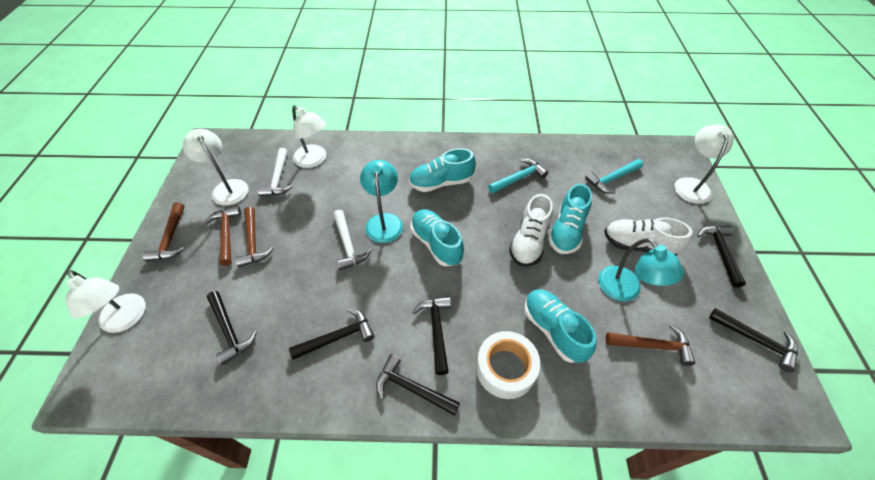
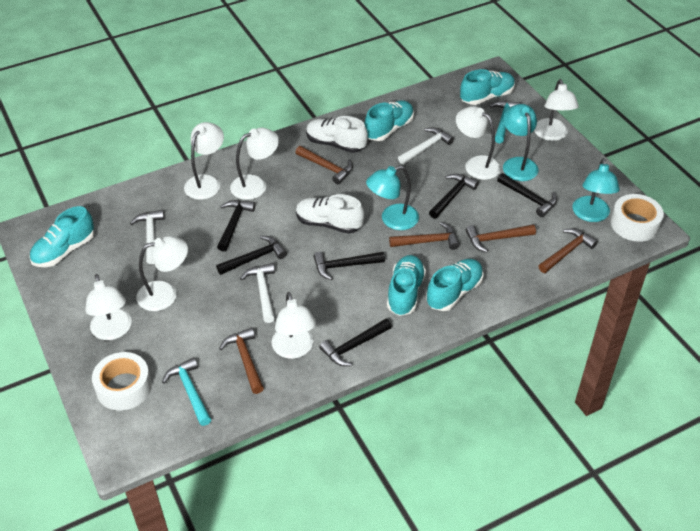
brown hammer: [142,202,184,262] [204,206,241,266] [235,207,274,267] [606,324,695,366] = 4 -> [219,327,264,394] [295,146,353,184] [389,222,460,250] [466,224,536,253] [538,228,598,273] = 5
turquoise lamp: [360,160,403,243] [598,238,684,301] = 2 -> [366,166,419,230] [503,104,539,181] [573,158,620,222] = 3
turquoise shoe: [409,148,476,192] [410,209,464,267] [524,289,596,363] [548,183,592,254] = 4 -> [29,206,94,267] [364,101,414,141] [387,255,426,316] [426,259,484,311] [460,69,515,105] = 5
white hammer: [258,148,293,197] [333,210,371,270] = 2 -> [130,210,164,264] [240,263,275,323] [398,127,454,165] = 3
white lamp: [65,270,146,333] [183,129,248,206] [292,105,327,168] [674,124,734,204] = 4 -> [85,274,132,340] [136,236,188,311] [184,122,224,200] [230,128,279,200] [272,292,316,359] [456,106,501,180] [534,79,579,141] = 7
white tape: [476,331,540,399] = 1 -> [92,352,152,411] [611,194,664,242] = 2

